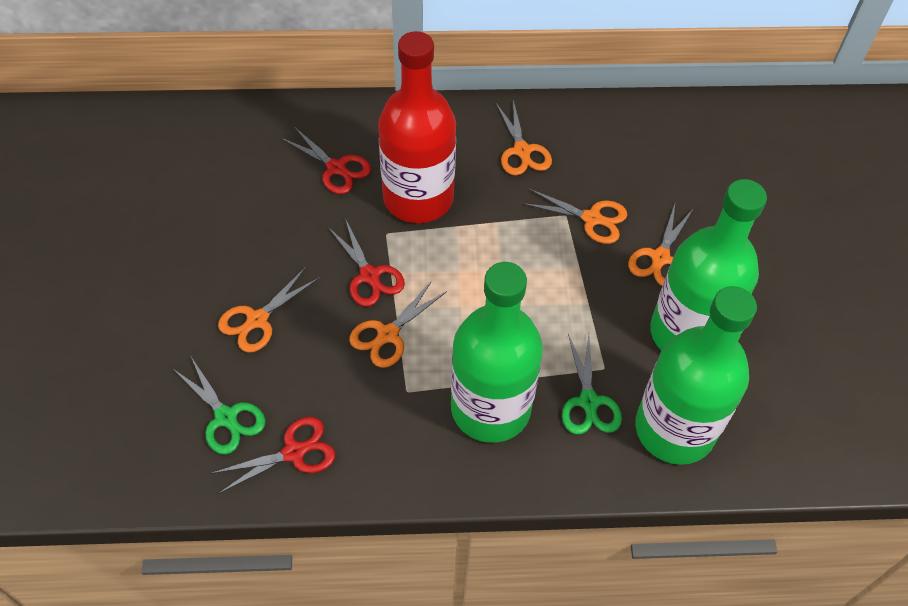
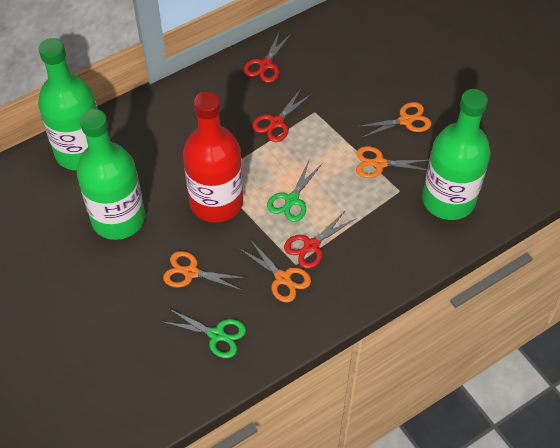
orange scissors: [218,267,320,353] [349,281,447,368] [496,100,552,176] [522,189,627,244] [628,204,694,286] = 5 -> [163,251,245,291] [240,240,311,302] [356,146,429,178] [357,102,431,138] = 4

